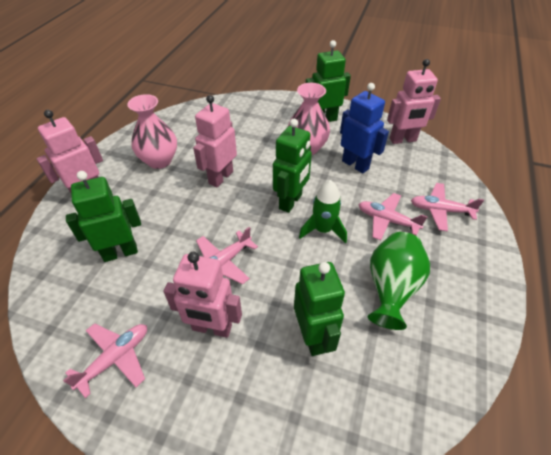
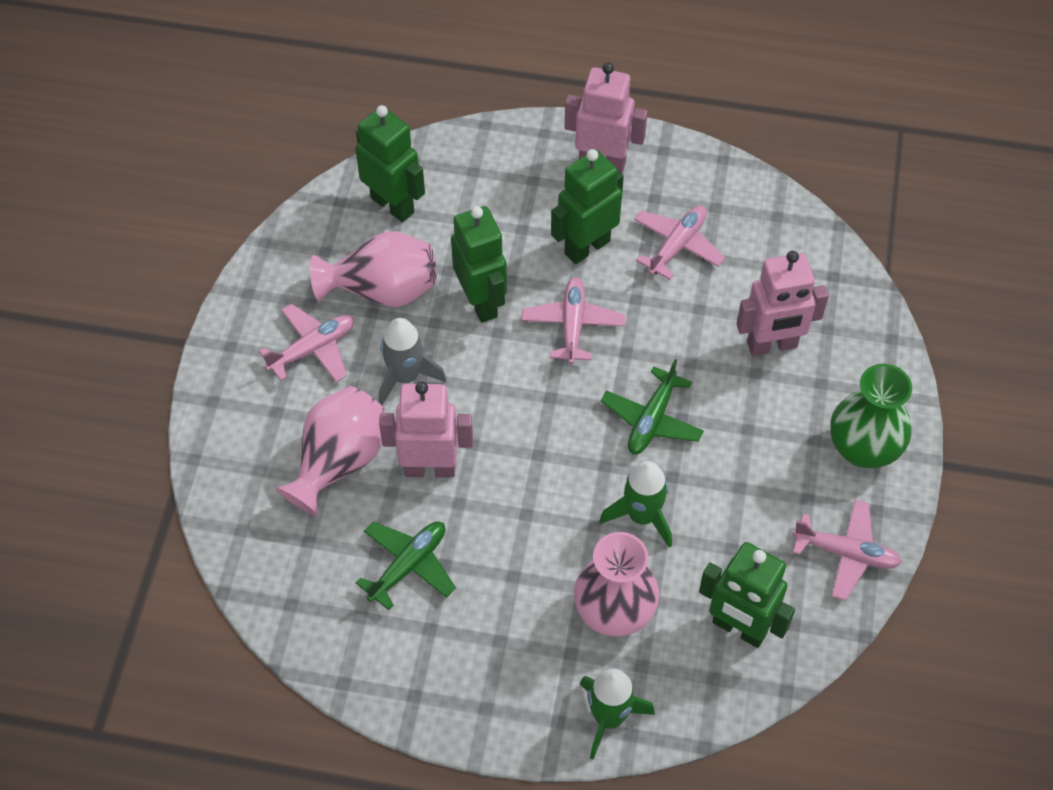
blue robot: [340,83,389,174] = 1 -> none = 0
green plane: none = 0 -> [355,522,456,610] [601,359,704,454] = 2
green rocket: [299,180,347,244] = 1 -> [580,669,655,760] [600,461,672,548] = 2
grey rocket: none = 0 -> [379,318,447,405] = 1
pink robot: [36,110,103,193] [164,252,242,338] [193,95,237,187] [387,59,441,144] = 4 -> [379,381,473,478] [565,63,648,174] [736,251,829,356] = 3
pink vase: [127,94,177,169] [288,83,330,155] = 2 -> [275,386,385,516] [310,231,437,307] [574,532,659,637] = 3

